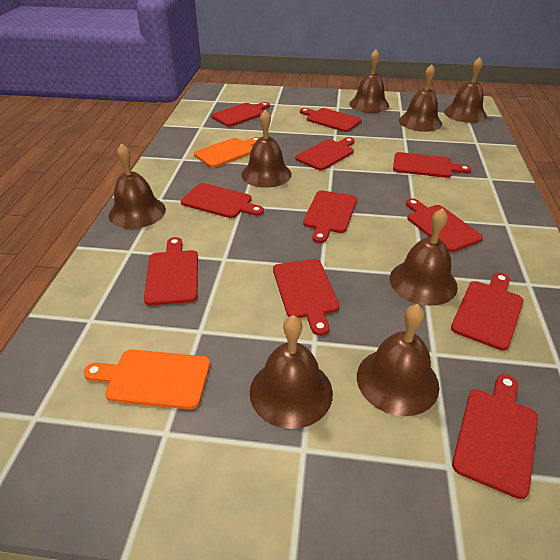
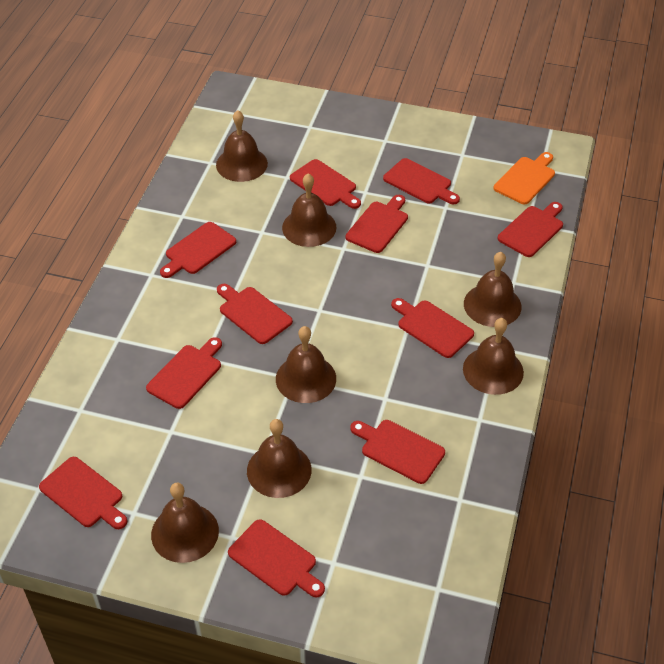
brown bell: [109,143,166,229] [241,110,292,188] [250,315,333,429] [349,50,389,113] [357,304,439,416] [390,208,458,306] [399,64,442,132] [444,57,487,123] = 8 -> [151,482,219,563] [216,110,268,182] [247,419,312,498] [276,326,336,403] [282,173,336,247] [463,318,524,395] [464,252,521,327] = 7
orange cutting board: [83,349,210,409] [194,137,259,168] = 2 -> [493,152,555,204] = 1

